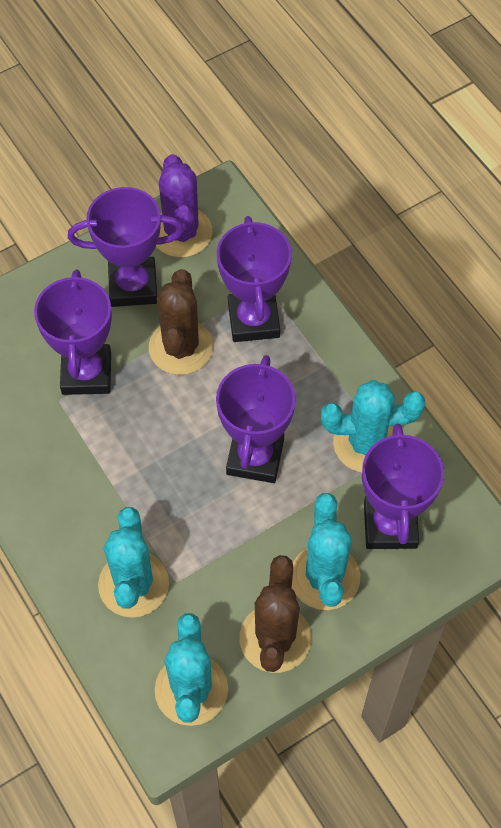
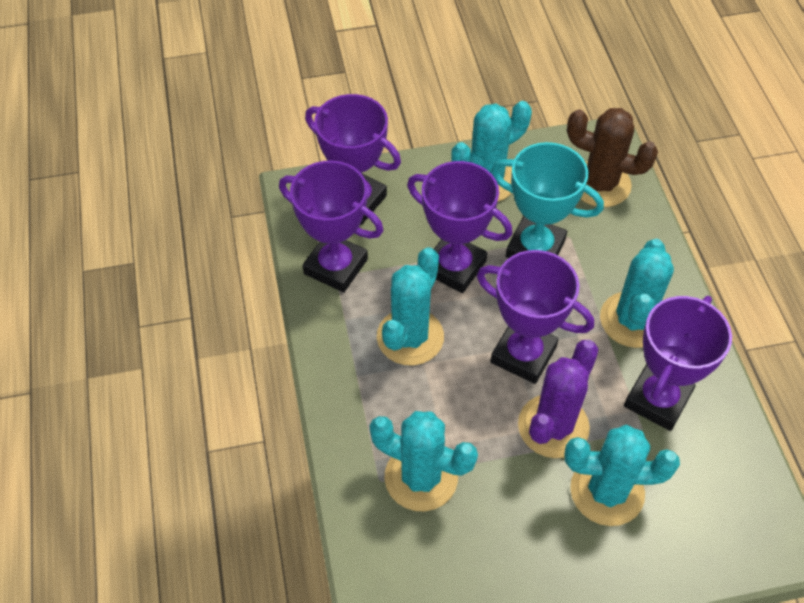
brown cactus: [149,269,213,375] [240,555,311,673] = 2 -> [567,108,658,207] = 1
turquoise cactus: [98,507,169,617] [155,613,228,726] [292,493,360,610] [321,380,425,473] = 4 -> [369,411,478,511] [377,247,444,366] [451,101,532,202] [565,425,680,526] [600,238,674,348] = 5
turquoise trophy: none = 0 -> [491,142,604,258] = 1

